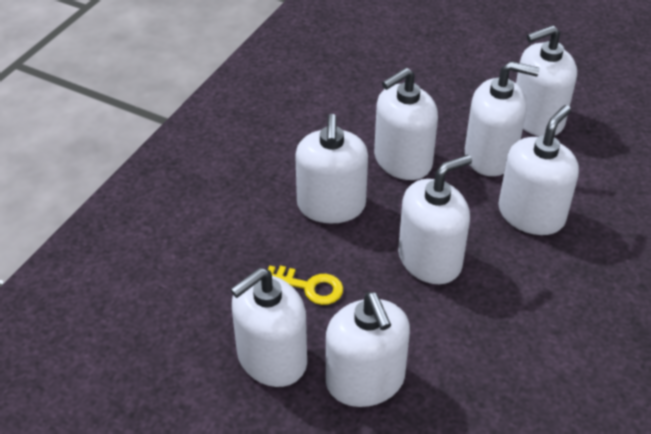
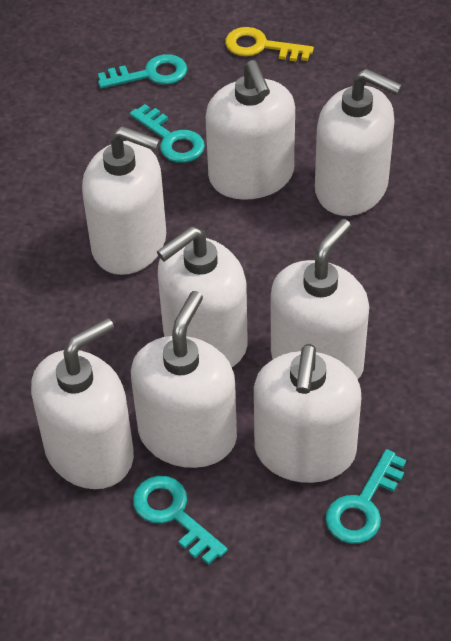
turquoise key: none = 0 -> [98,54,187,89] [130,104,205,163] [133,476,228,565] [325,449,406,544] = 4

